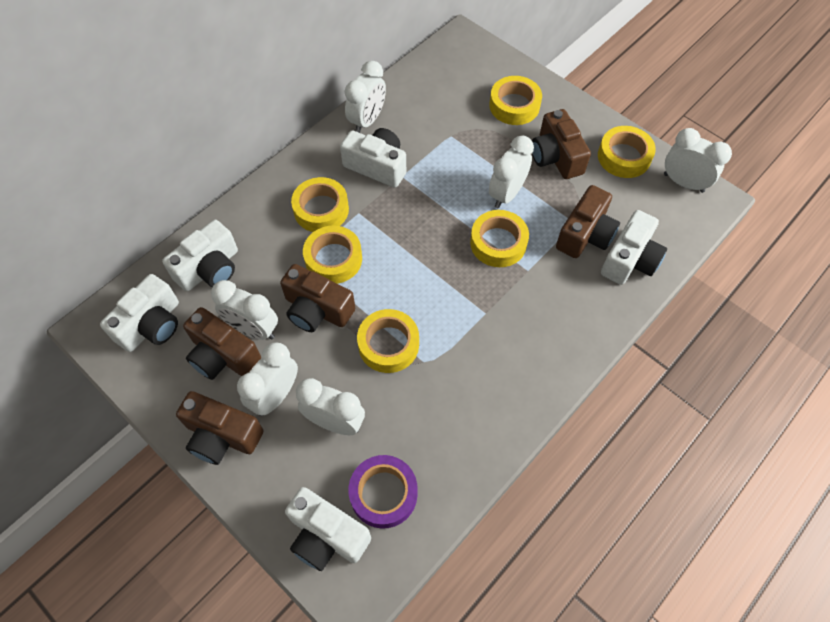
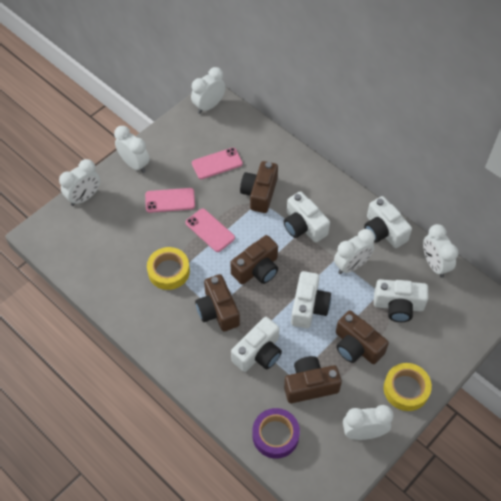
pink phone: none = 0 -> [145,188,195,213] [185,209,235,252] [192,147,243,179] = 3
yellow tape: [291,177,349,232] [303,226,362,284] [357,309,419,373] [470,210,529,267] [489,76,542,125] [598,126,656,178] = 6 -> [147,247,190,290] [384,363,432,411] = 2

